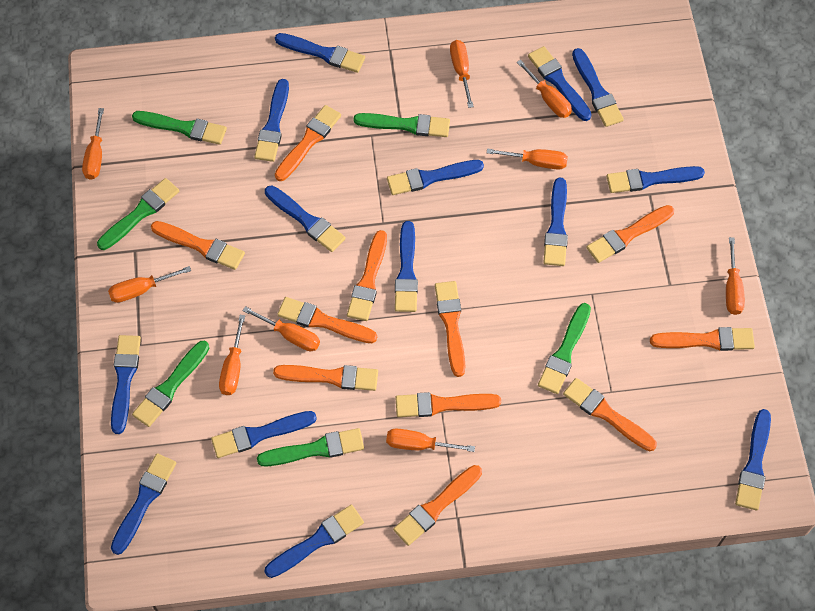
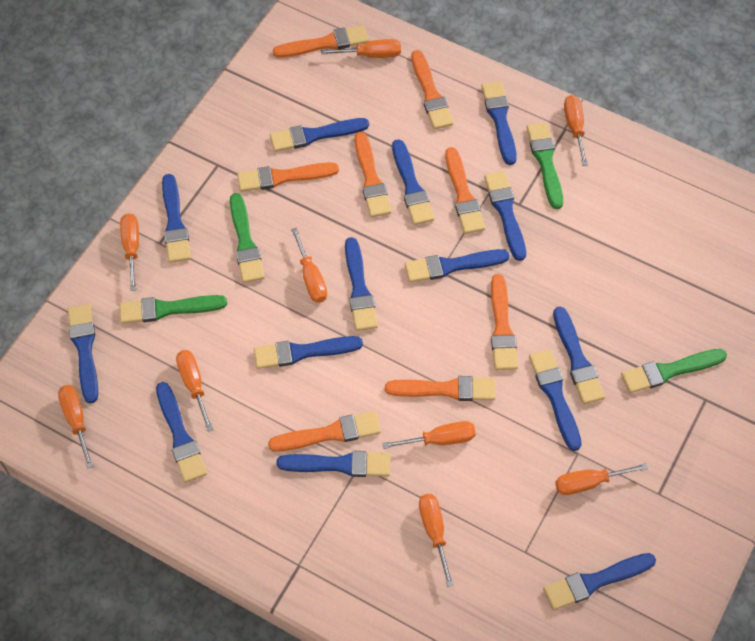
green brush: [97,178,179,250] [132,111,227,145] [132,341,209,427] [257,428,364,466] [353,113,450,137] [538,303,591,394] = 6 -> [119,295,227,324] [230,193,265,283] [526,122,563,209] [621,349,727,393] = 4
orange brush: [151,221,245,270] [273,365,378,391] [275,105,341,181] [277,297,377,343] [347,230,387,321] [393,465,482,546] [395,392,501,417] [435,281,465,377] [563,378,657,451] [586,205,674,263] [650,327,755,351] = 11 -> [237,162,339,192] [268,411,381,452] [273,25,369,58] [355,132,391,217] [385,376,495,401] [411,50,454,129] [445,147,485,234] [491,274,518,370] = 8

